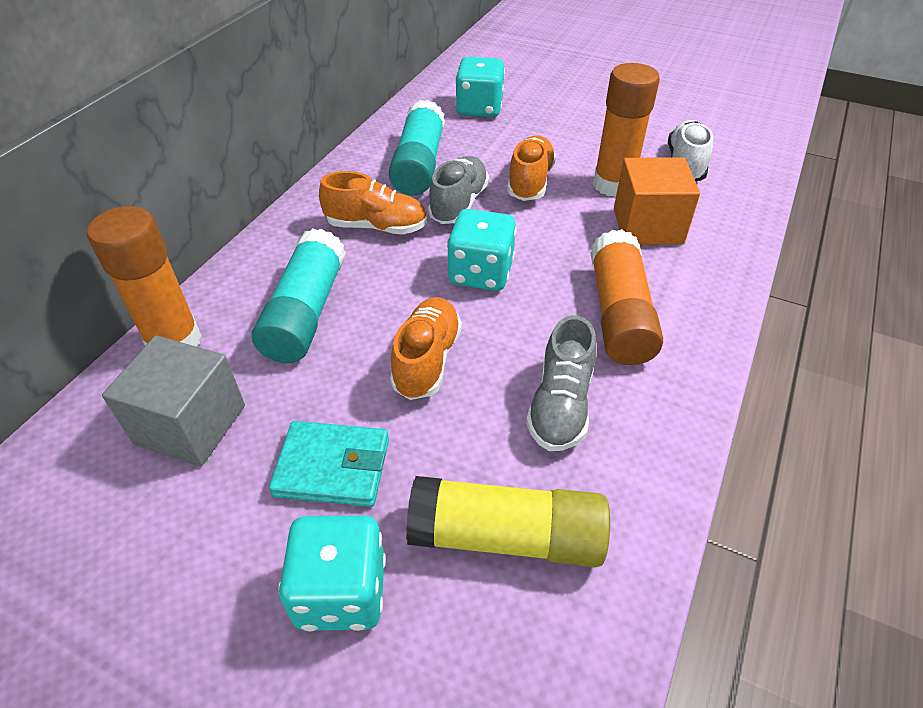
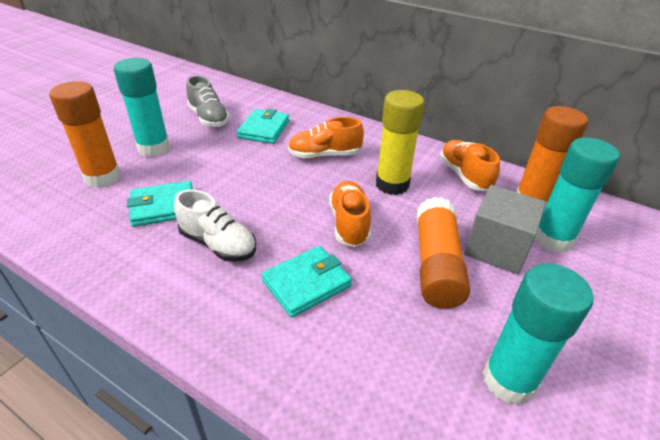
grey shoe: [428,156,489,224] [526,315,597,451] = 2 -> [186,76,230,127] = 1
orange cube: [614,157,700,245] = 1 -> none = 0
turquoise dice: [278,515,386,631] [447,209,517,291] [455,57,505,117] = 3 -> none = 0
turquoise glue stick: [252,228,346,363] [389,100,445,196] = 2 -> [113,58,170,157] [483,264,593,405] [535,137,620,253] = 3
turquoise wallet: [269,421,389,507] = 1 -> [127,181,193,227] [237,109,289,144] [262,246,352,317] = 3

